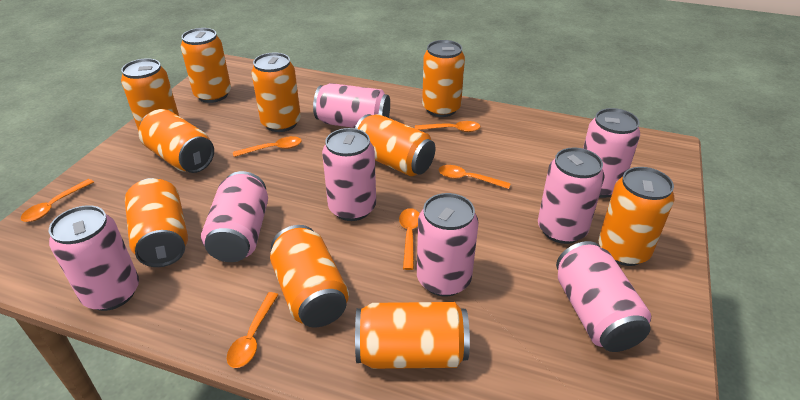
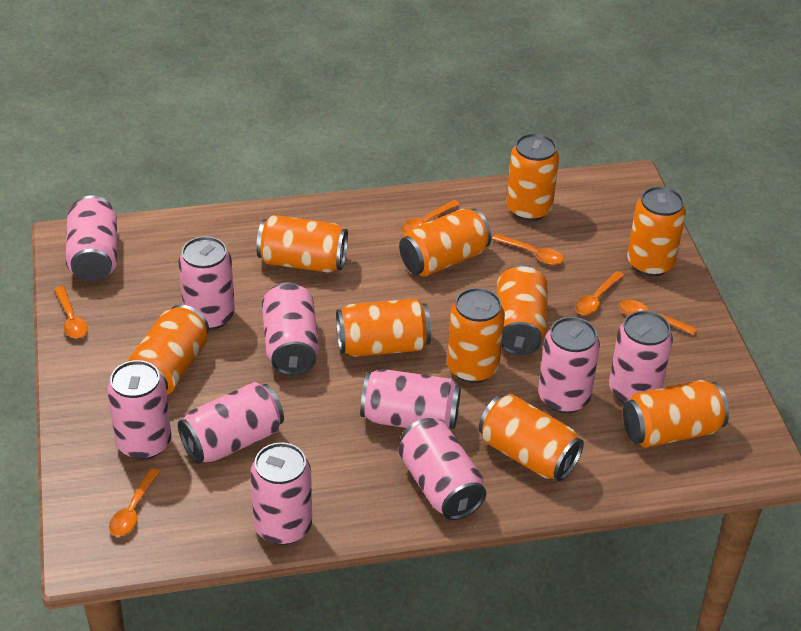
pink can: [49,205,139,311] [201,171,268,262] [313,83,390,128] [322,128,376,221] [417,193,479,296] [538,148,604,244] [556,241,651,352] [583,108,640,198] = 8 -> [66,195,117,281] [107,360,171,460] [178,236,235,330] [178,382,284,464] [250,442,312,545] [262,282,319,376] [360,369,461,429] [399,418,486,520] [538,317,600,413] [609,310,673,404] = 10

